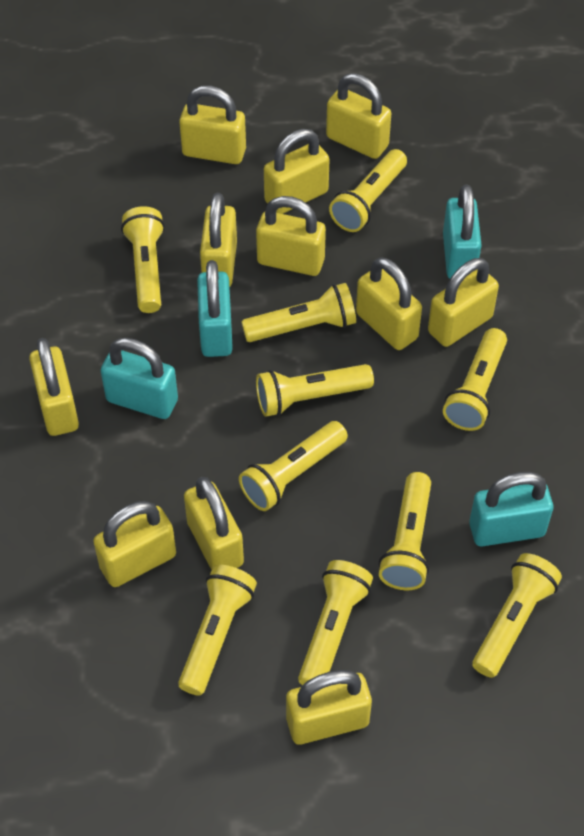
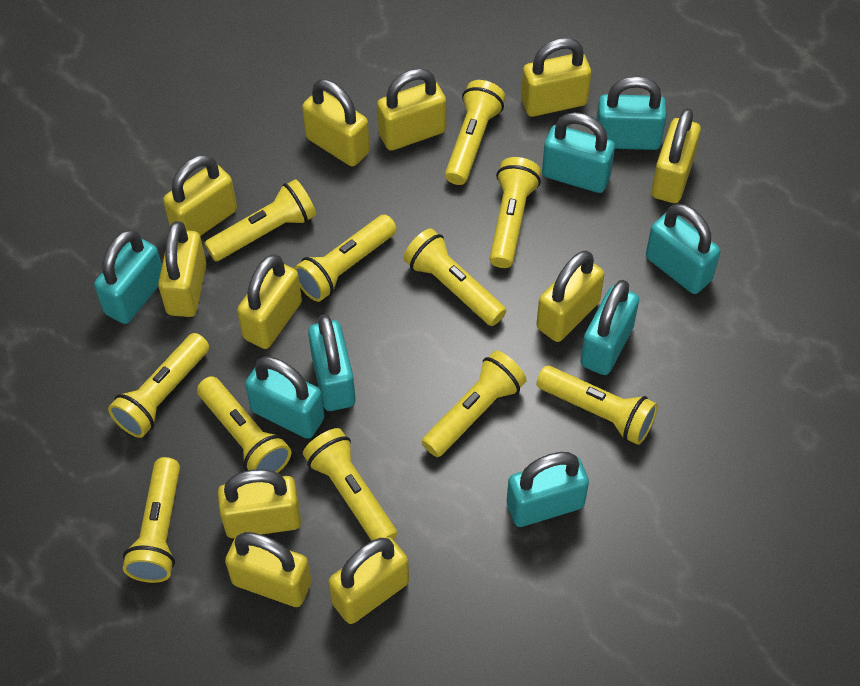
turquoise padlock: [101,338,178,419] [197,260,233,357] [443,185,482,279] [469,472,553,546] = 4 -> [94,230,162,324] [245,356,325,439] [308,314,356,411] [507,452,589,527] [542,112,615,193] [580,280,639,375] [595,76,667,150] [646,204,720,294] = 8
yellow flashlight: [121,206,165,313] [178,565,257,696] [239,421,348,511] [241,283,356,342] [256,364,374,417] [298,560,373,685] [329,149,407,232] [379,472,431,590] [443,328,507,431] [472,553,562,678] = 10 -> [108,333,209,438] [123,457,180,583] [197,376,291,473] [204,179,316,261] [294,215,397,302] [303,428,397,541] [403,228,506,326] [422,350,527,457] [445,80,505,185] [490,157,541,268] [536,366,658,445] = 11

